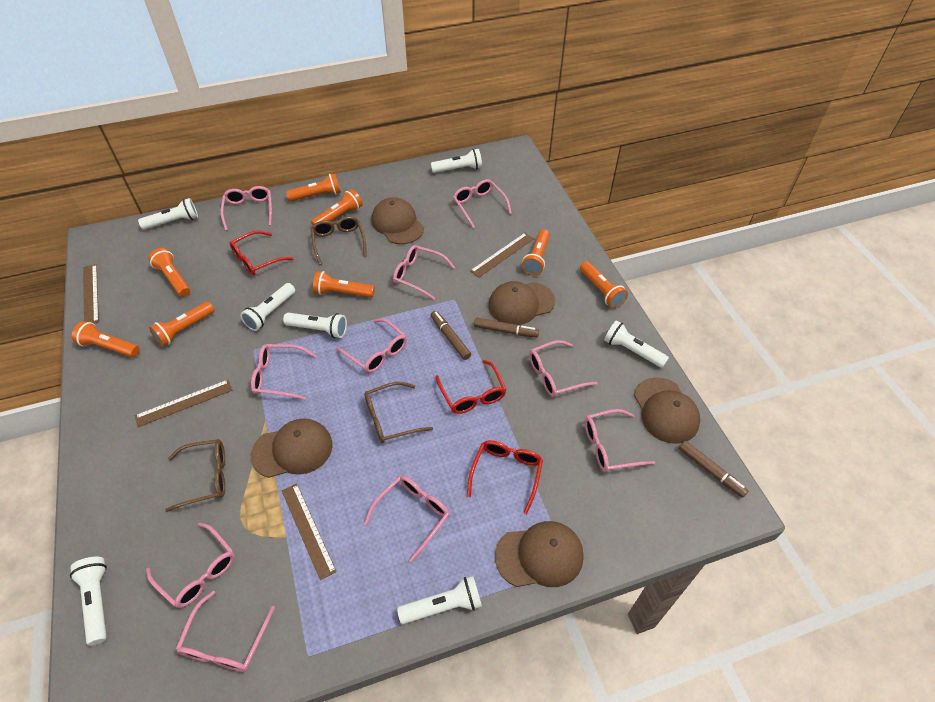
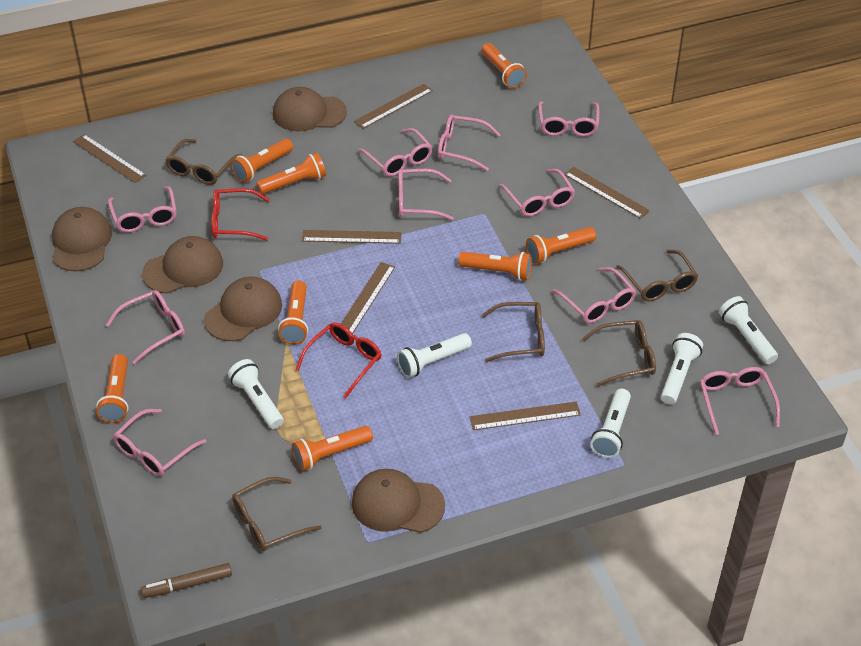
brown glasses: [165,439,225,512] [311,216,367,265] [364,382,433,443] = 3 -> [165,139,242,185] [232,477,322,552] [481,302,545,362] [582,320,656,387] [616,250,698,301] = 5
brown marker: [431,311,471,360] [474,318,539,338] [679,441,748,498] = 3 -> [141,563,232,598] = 1
brown ruler: [83,264,99,323] [135,380,232,427] [282,483,337,580] [470,233,534,278] = 4 -> [73,134,146,183] [302,230,401,244] [341,262,395,334] [354,84,433,129] [470,401,581,430] [564,167,650,219] = 6
red glasses: [230,230,294,275] [435,360,506,414] [467,440,543,514] = 3 -> [211,188,270,241] [296,322,382,399] = 2
white flashlight: [70,557,107,646] [138,198,198,230] [240,283,295,331] [283,313,347,338] [397,576,482,624] [431,149,482,173] [604,320,669,368] = 7 -> [228,359,284,429] [397,333,472,378] [590,389,631,458] [661,333,703,405] [719,296,778,364] = 5

